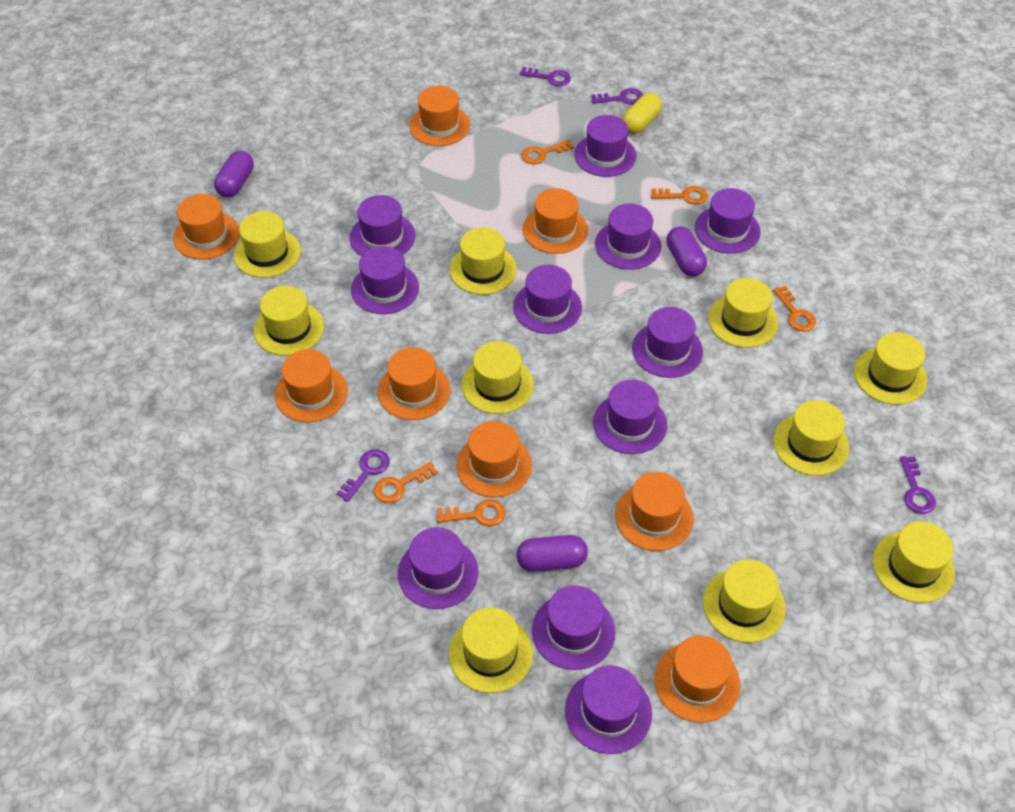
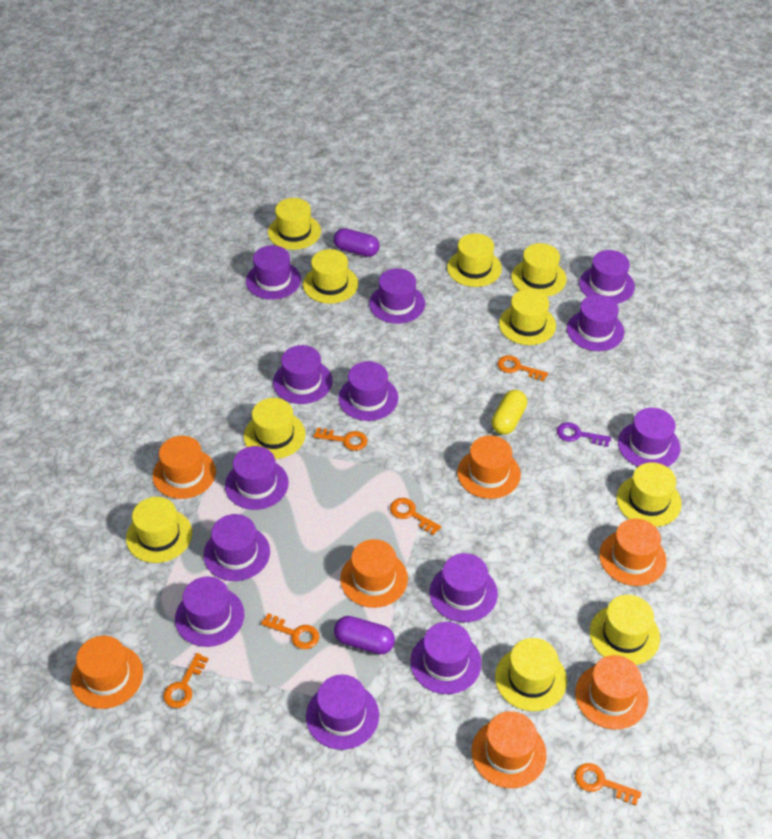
orange hat: [173,194,240,260] [275,349,348,423] [378,347,450,420] [409,86,470,146] [456,421,532,498] [523,188,588,254] [615,472,694,551] [654,635,740,723] = 8 -> [71,636,143,709] [152,436,216,499] [340,539,408,608] [457,435,521,499] [472,711,547,788] [575,655,648,730] [599,519,667,586] = 7
orange key: [374,462,438,503] [437,499,505,526] [521,140,574,164] [651,186,708,205] [773,286,816,331] = 5 -> [163,653,209,708] [261,613,319,649] [313,428,367,451] [390,498,441,535] [498,355,548,382] [575,763,641,806] = 6
purple capsule: [214,151,254,197] [516,535,588,571] [666,226,707,276] = 3 -> [333,228,380,257] [334,616,395,654] = 2
purple hat: [350,195,416,256] [351,246,419,314] [398,527,479,609] [513,265,582,334] [532,585,615,670] [565,665,652,754] [574,115,637,177] [593,380,667,454] [595,204,661,270] [632,307,703,378] [695,188,761,254] = 11 -> [175,577,245,647] [203,514,270,581] [225,446,289,510] [246,245,301,300] [273,345,332,404] [306,675,379,750] [338,361,398,421] [369,268,425,324] [410,622,482,694] [430,553,498,622] [567,295,624,351] [579,250,635,304] [618,408,681,467] = 13
purple key: [336,449,390,502] [519,67,571,86] [591,88,643,105] [900,456,936,514] = 4 -> [557,422,611,447] = 1

